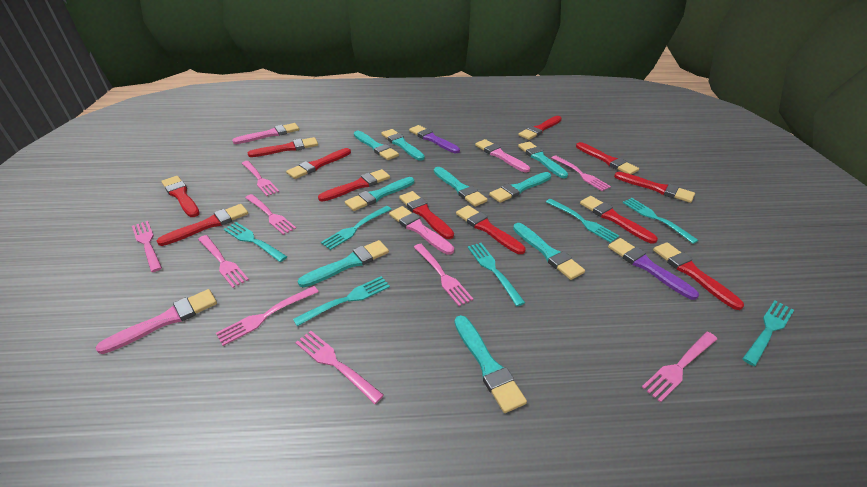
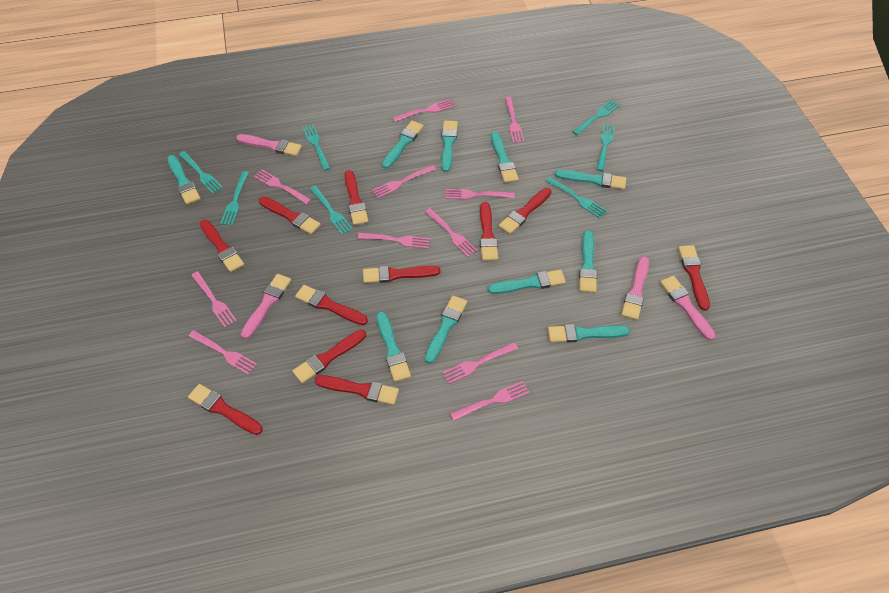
pink fork: [132,221,162,272] [198,235,249,288] [216,286,319,346] [242,161,279,196] [245,194,296,235] [295,331,384,404] [414,244,473,306] [551,155,611,191] [642,332,717,402] = 9 -> [189,330,257,375] [191,271,237,328] [254,169,311,205] [357,233,430,249] [372,165,436,198] [392,99,455,122] [425,208,478,257] [442,342,518,384] [445,189,514,200] [450,381,530,421] [505,97,524,143] = 11
purple brush: [409,125,460,153] [608,238,699,300] = 2 -> none = 0
red brush: [157,204,248,246] [161,176,200,217] [248,137,318,157] [286,148,351,179] [318,169,390,202] [399,191,454,239] [456,205,526,254] [518,116,562,140] [576,142,639,175] [580,196,658,244] [614,172,695,203] [653,242,744,310] = 12 -> [188,384,263,435] [200,220,244,272] [259,196,321,235] [292,330,366,384] [295,285,368,325] [315,375,399,405] [345,170,369,225] [363,266,440,283] [480,202,498,261] [498,188,552,234] [678,245,710,311] = 11
turquoise brush: [298,240,389,287] [345,177,414,211] [354,131,399,160] [381,129,425,161] [434,167,488,207] [455,315,527,413] [489,172,551,203] [513,223,585,280] [518,142,568,179] = 9 -> [168,155,201,205] [377,311,411,382] [382,121,424,169] [425,295,467,364] [441,121,458,172] [488,270,566,294] [491,132,519,183] [548,324,630,343] [555,170,626,190] [579,230,597,293] = 10

